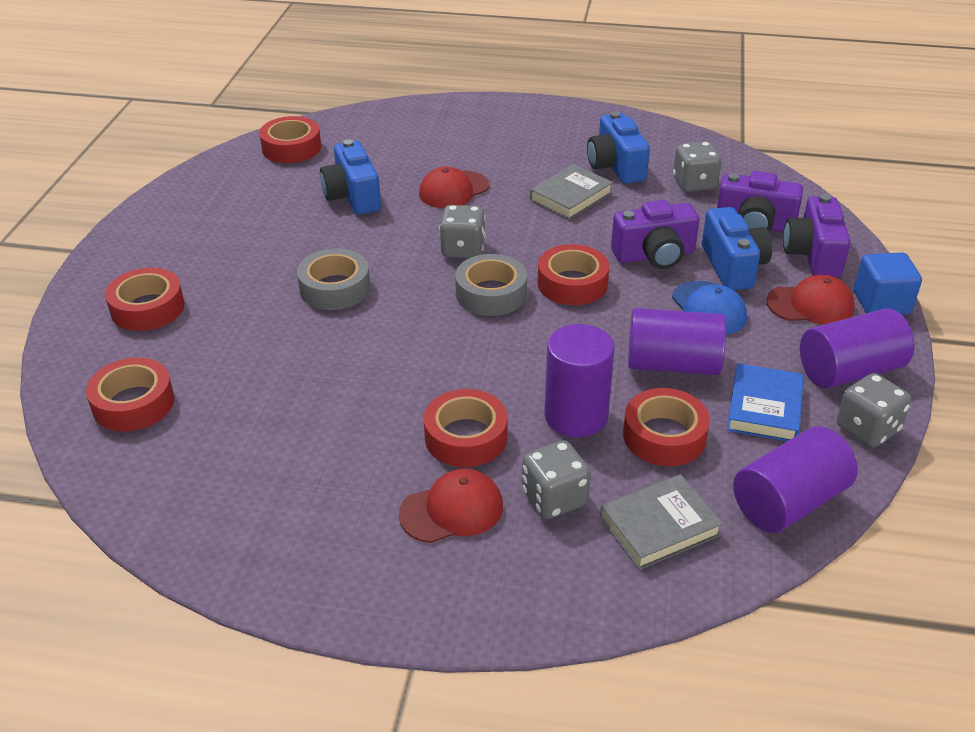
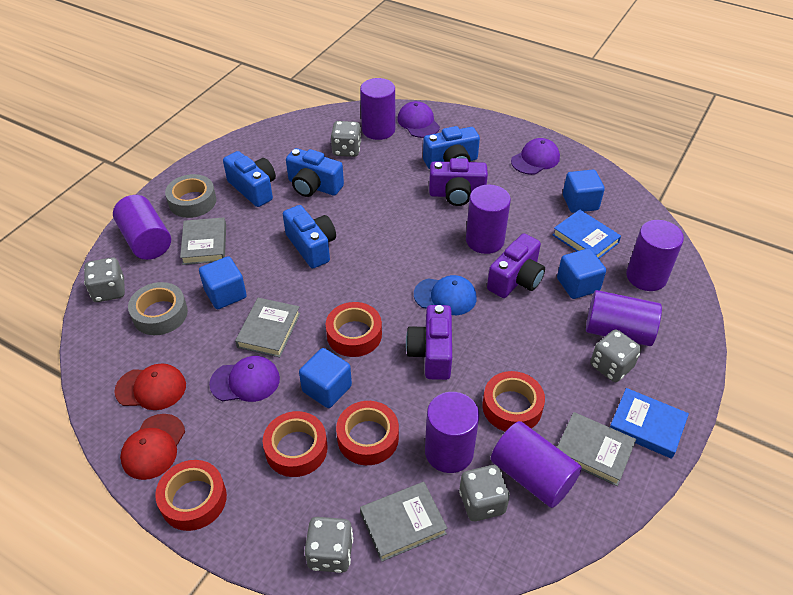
blue book: [727,363,804,441] = 1 -> [553,210,621,258] [610,388,689,459] = 2
blue camera: [320,139,381,215] [587,111,650,184] [702,207,773,290] = 3 -> [223,151,276,207] [283,205,336,268] [286,148,344,197] [423,126,480,169] = 4
blue cube: [854,252,922,315] = 1 -> [199,256,247,309] [299,348,352,408] [557,248,606,299] [563,170,605,213] = 4
grey book: [530,164,613,220] [600,474,723,570] = 2 -> [180,217,226,265] [235,298,300,357] [360,482,447,562] [557,412,636,486] = 4
grey dice: [439,205,486,258] [522,440,591,519] [673,141,722,192] [837,373,911,447] = 4 -> [84,257,125,302] [305,517,353,573] [331,121,361,157] [459,465,510,521] [591,329,641,382] = 5
purple cap: none = 0 -> [209,356,280,402] [397,101,440,138] [511,138,560,175] = 3
purple cylinder: [544,324,615,438] [628,308,726,375] [733,426,858,533] [800,308,914,389] = 4 -> [113,195,171,260] [360,78,395,140] [425,392,479,473] [466,185,511,254] [491,421,582,508] [586,290,662,346] [626,220,684,291] = 7
red cap: [399,469,503,543] [419,167,489,208] [766,275,855,325] = 3 -> [114,363,186,410] [120,414,185,480] = 2
red tape: [86,358,175,432] [105,268,185,331] [259,116,321,163] [424,389,508,467] [538,244,609,305] [623,388,710,466] = 6 -> [155,460,227,531] [263,411,328,477] [326,302,382,357] [336,401,399,465] [482,371,545,432] = 5

